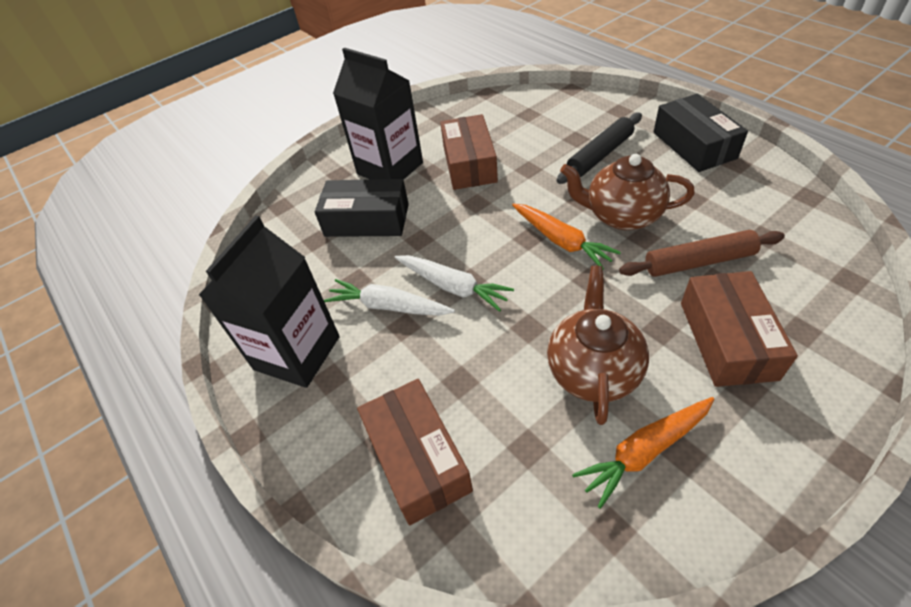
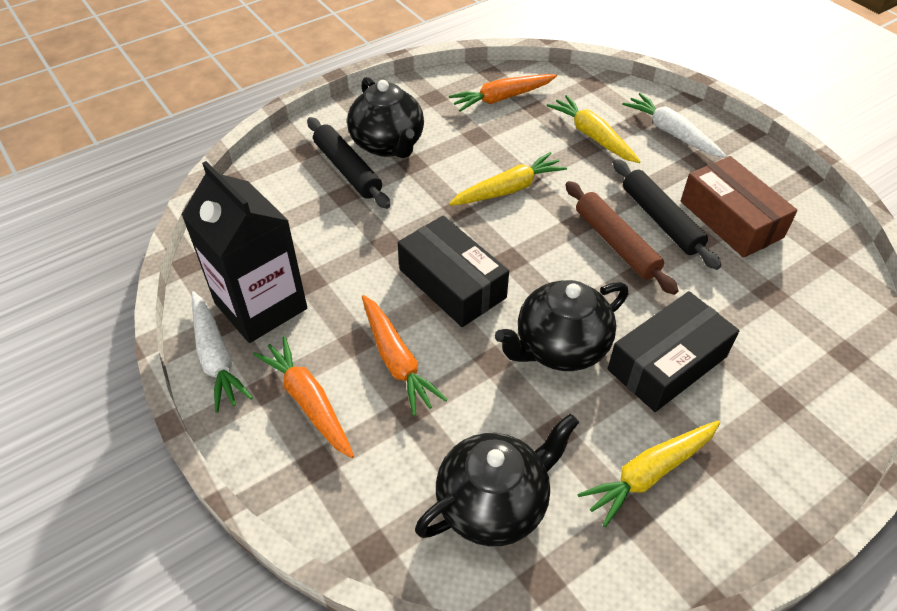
black carton: [199,215,340,388] [333,48,423,180] = 2 -> [181,161,307,343] = 1
black rolling pin: [557,113,642,184] = 1 -> [307,117,390,209] [613,159,721,270] = 2
black teapot: none = 0 -> [347,77,424,158] [415,414,579,546] [495,280,628,371] = 3
brown box: [357,379,473,525] [440,114,498,190] [681,271,798,387] = 3 -> [681,156,797,258] = 1
brown teapot: [547,266,649,425] [560,154,695,230] = 2 -> none = 0
orange carrot: [512,203,621,269] [572,397,714,509] = 2 -> [253,336,354,458] [362,295,447,416] [449,74,557,112] = 3
yellow carrot: none = 0 -> [449,152,567,206] [546,95,641,163] [578,420,720,527] = 3

